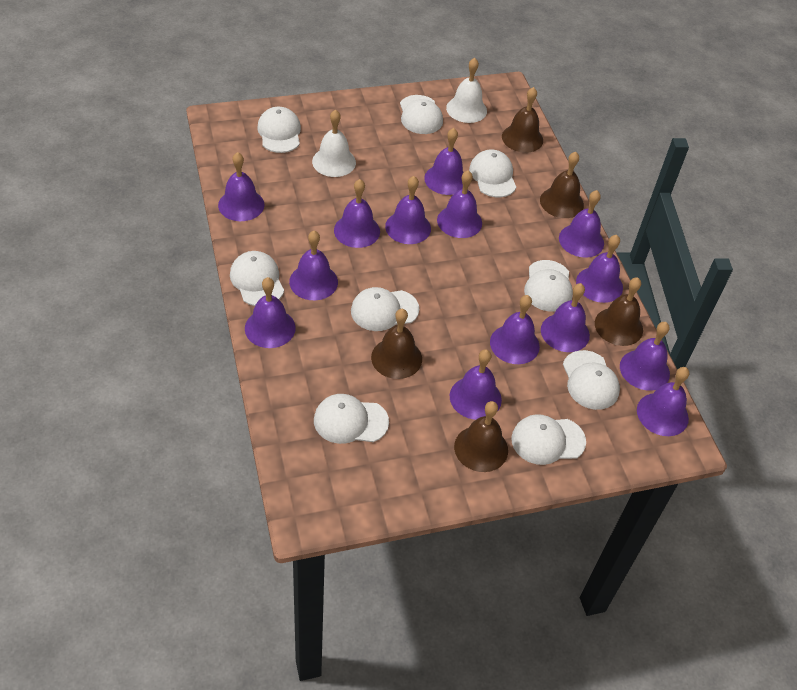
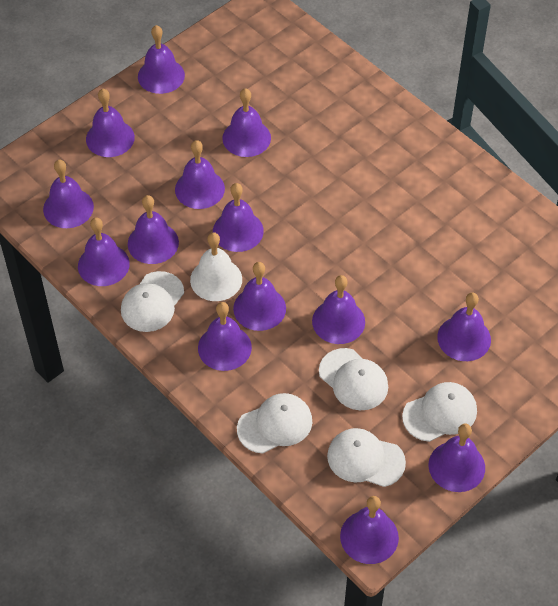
brown bell: [371,309,422,379] [454,401,508,472] [502,87,543,153] [540,152,584,218] [595,277,643,346] = 5 -> none = 0
white bell: [312,109,356,177] [446,58,487,123] = 2 -> [190,232,242,301] = 1
white cap: [230,251,284,306] [257,107,301,153] [314,394,389,444] [351,287,419,331] [400,95,443,134] [469,149,516,198] [511,414,586,465] [524,260,573,312] [563,350,620,410] = 9 -> [121,271,184,332] [237,393,312,454] [319,348,388,410] [327,428,406,487] [402,382,477,442] = 5

